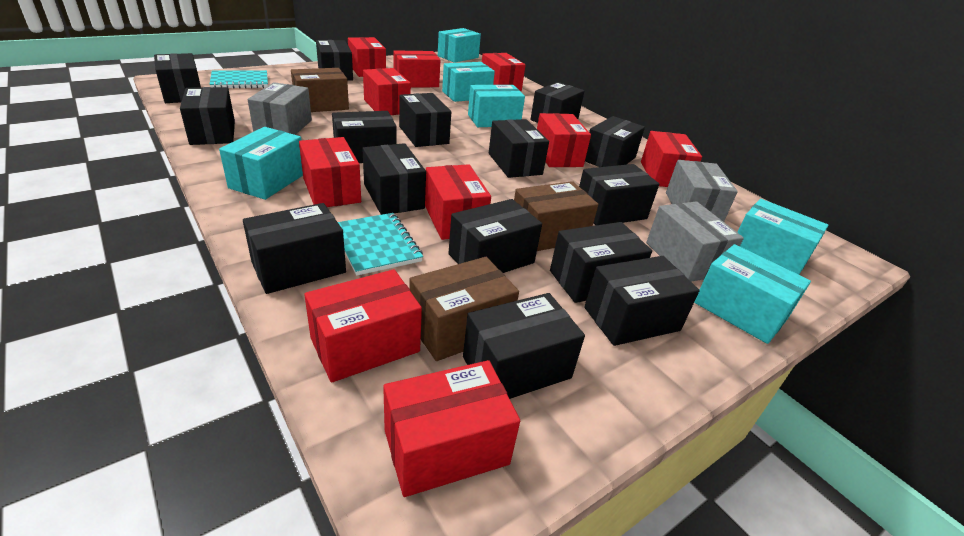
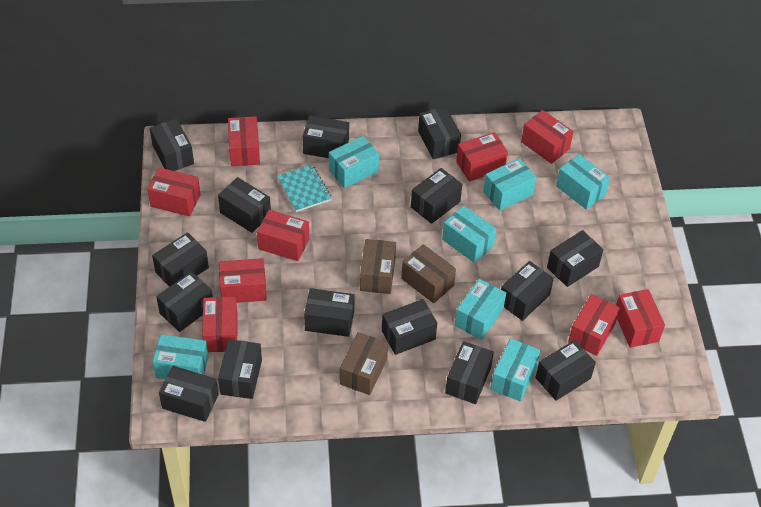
grey box: [248,82,312,135] [646,201,744,282] [666,160,738,222] = 3 -> none = 0
red box: [299,137,361,207] [304,269,422,382] [348,37,386,77] [363,68,411,115] [383,360,520,497] [393,50,440,88] [425,164,491,240] [482,53,525,91] [537,113,591,167] [641,131,702,187] = 10 -> [147,167,201,216] [202,297,238,352] [219,258,267,303] [228,116,260,166] [257,210,309,261] [456,132,508,182] [521,110,573,164] [568,294,620,356] [616,289,665,348] = 9
turquoise box: [219,127,303,200] [438,28,481,63] [442,62,495,102] [468,85,525,127] [694,244,811,344] [737,199,828,275] = 6 -> [152,334,209,379] [329,136,379,188] [442,206,496,263] [455,279,506,340] [483,158,537,211] [490,338,541,402] [556,154,610,210] = 7
turquoise notebook: [209,70,268,89] [338,213,423,276] = 2 -> [277,164,331,212] = 1

